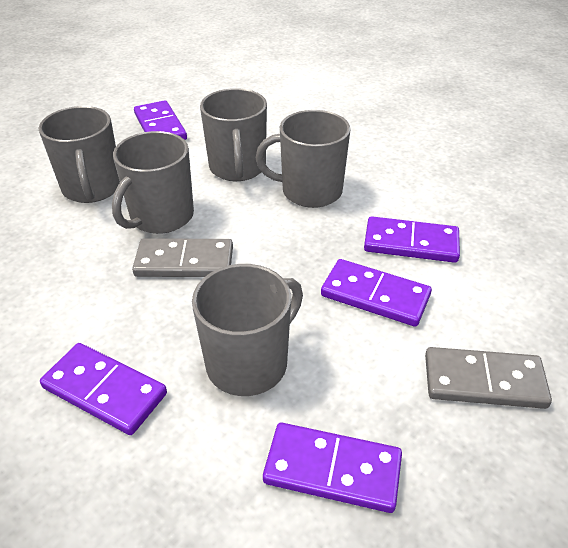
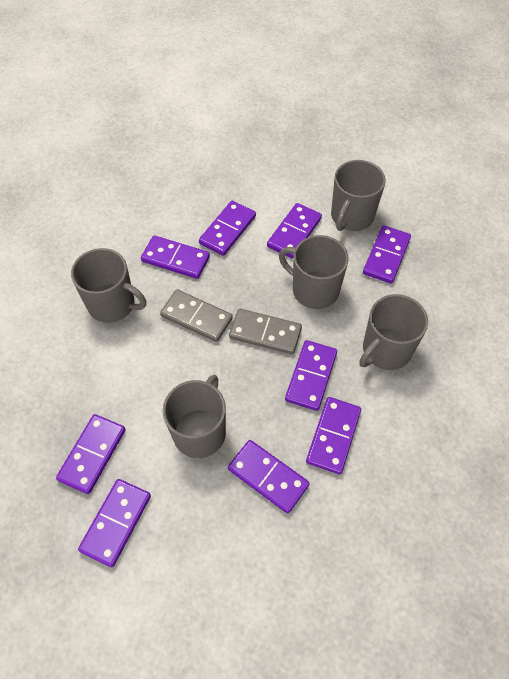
purple domino: [40,343,167,435] [134,100,187,140] [263,423,402,513] [321,259,432,327] [364,216,460,263] = 5 -> [56,414,126,494] [78,479,151,567] [141,235,210,279] [199,201,256,256] [228,440,310,513] [267,203,322,258] [285,340,337,411] [306,397,361,474] [363,225,411,284] = 9

